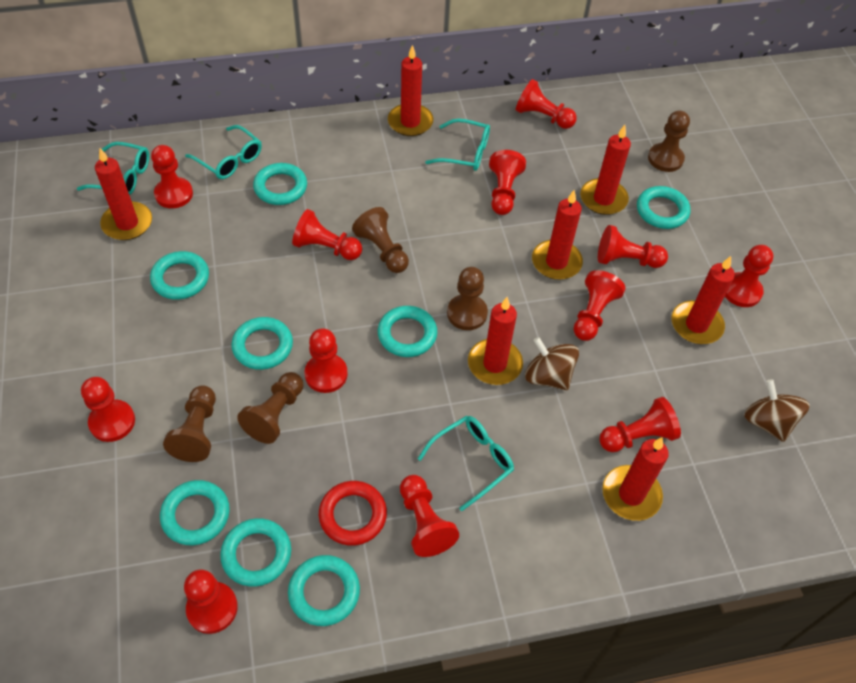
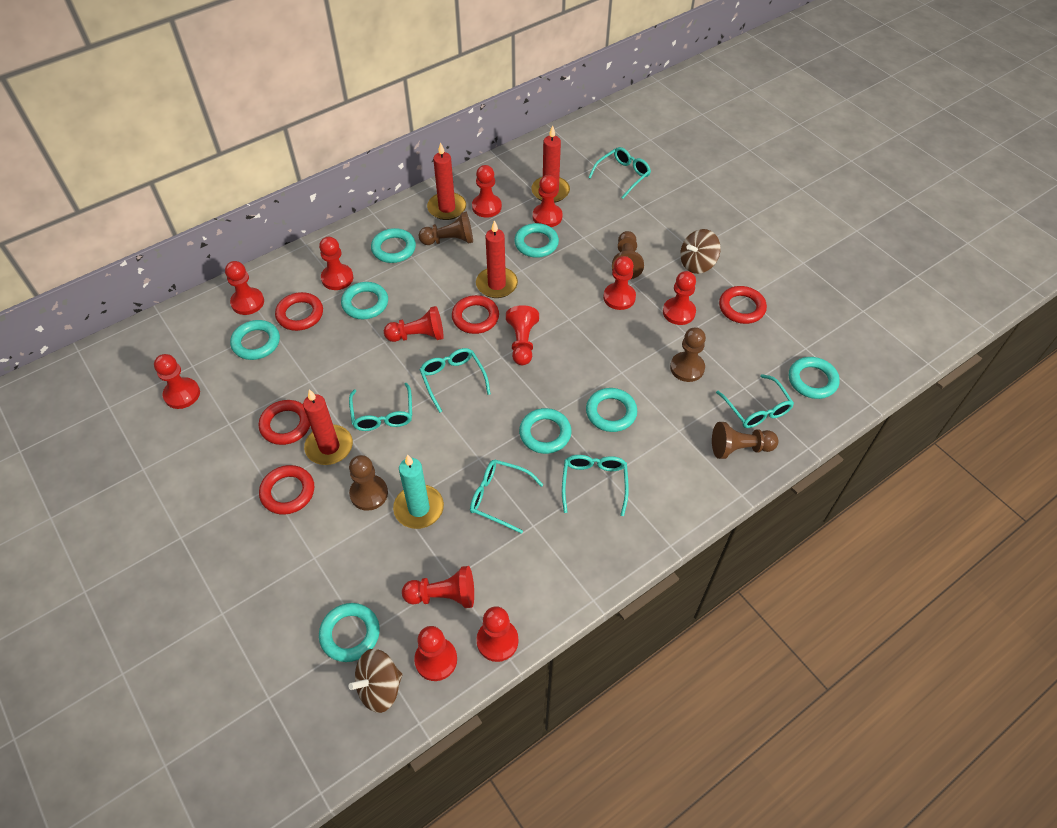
red candle: [95,148,152,240] [388,45,433,136] [468,297,523,385] [532,190,583,280] [580,125,631,215] [602,437,669,521] [672,256,735,344] = 7 -> [303,389,353,465] [427,142,466,220] [476,220,518,298] [532,125,570,203] = 4
red ring: [319,481,387,546] = 1 -> [259,400,310,445] [259,465,314,515] [275,292,323,331] [452,295,499,334] [719,286,767,324] = 5
turquoise candle: none = 0 -> [393,454,444,529] = 1
turquoise glasses: [77,142,149,195] [185,125,262,179] [417,416,514,511] [425,119,490,171] = 4 -> [349,383,412,431] [419,348,491,413] [470,460,543,534] [562,455,629,516] [588,147,651,199] [716,374,794,428] = 6

